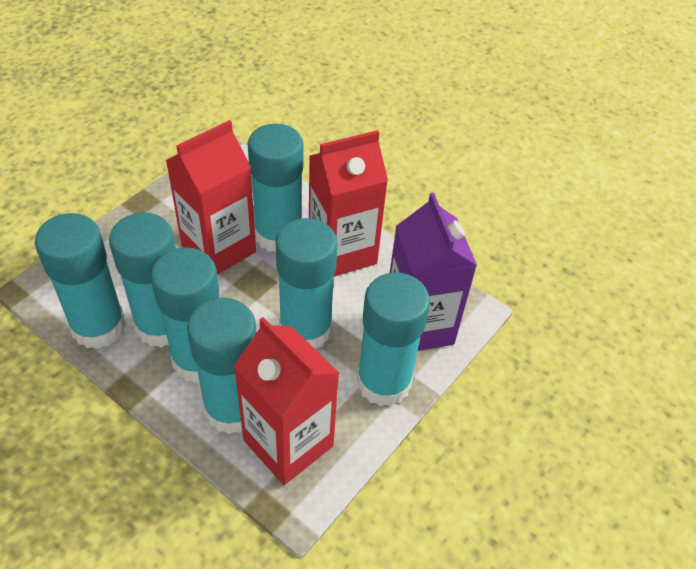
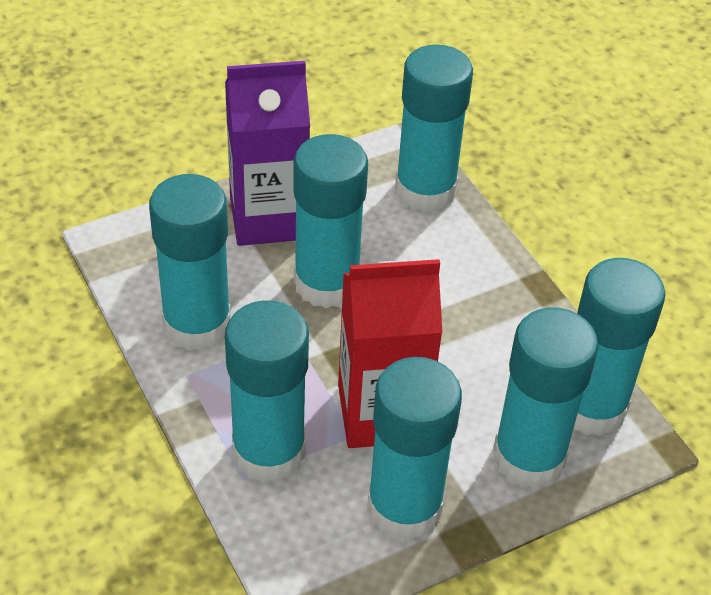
red carton: [166,120,256,275] [234,317,339,485] [309,130,388,277] = 3 -> [338,259,443,448] = 1

